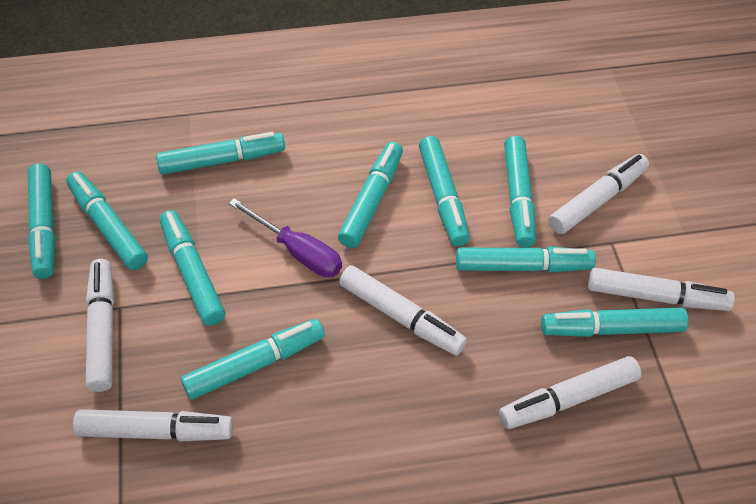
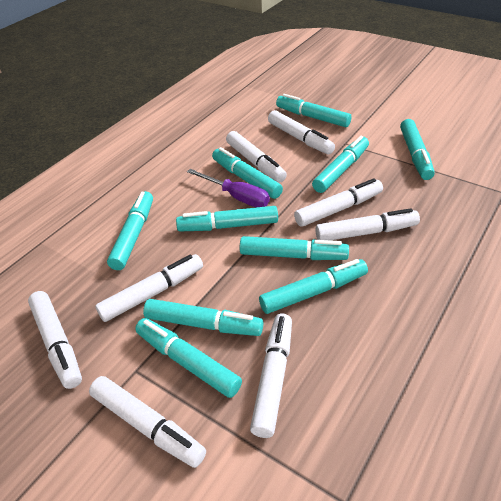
white marker: [73,409,233,442] [86,259,114,392] [339,265,467,355] [499,356,642,429] [549,154,649,234] [588,268,735,311] = 6 -> [28,291,82,389] [89,376,206,468] [95,254,203,322] [226,131,287,183] [250,314,292,438] [268,110,335,155] [294,178,383,227] [315,208,420,240] = 8

